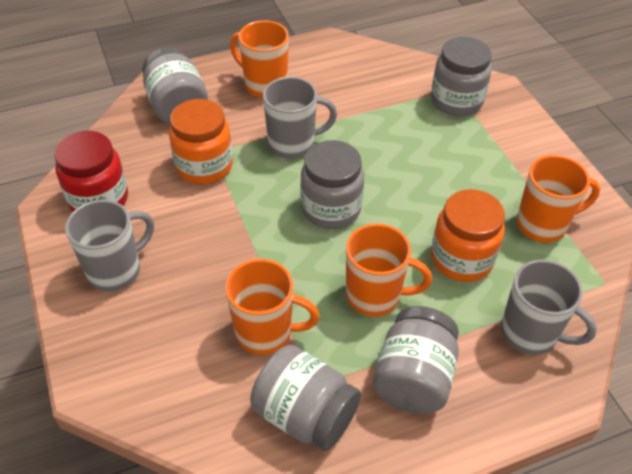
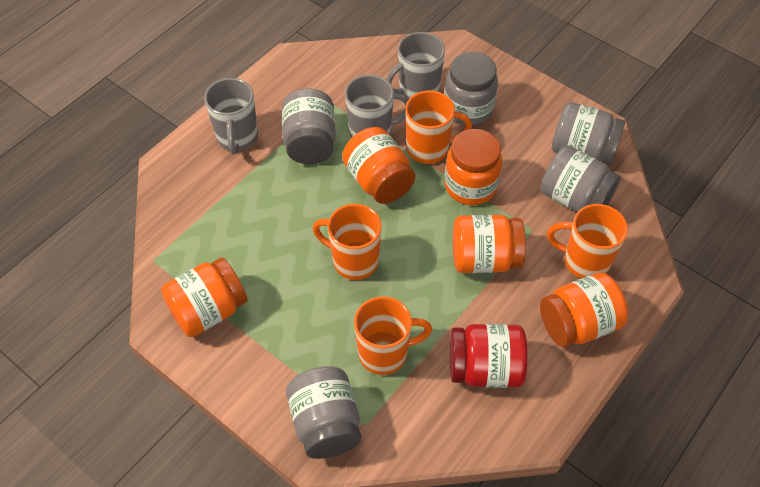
orange jar: [169,99,233,184] [431,189,505,282] = 2 -> [161,257,247,337] [342,127,415,204] [445,129,502,205] [453,215,526,273] [540,272,628,347] = 5

